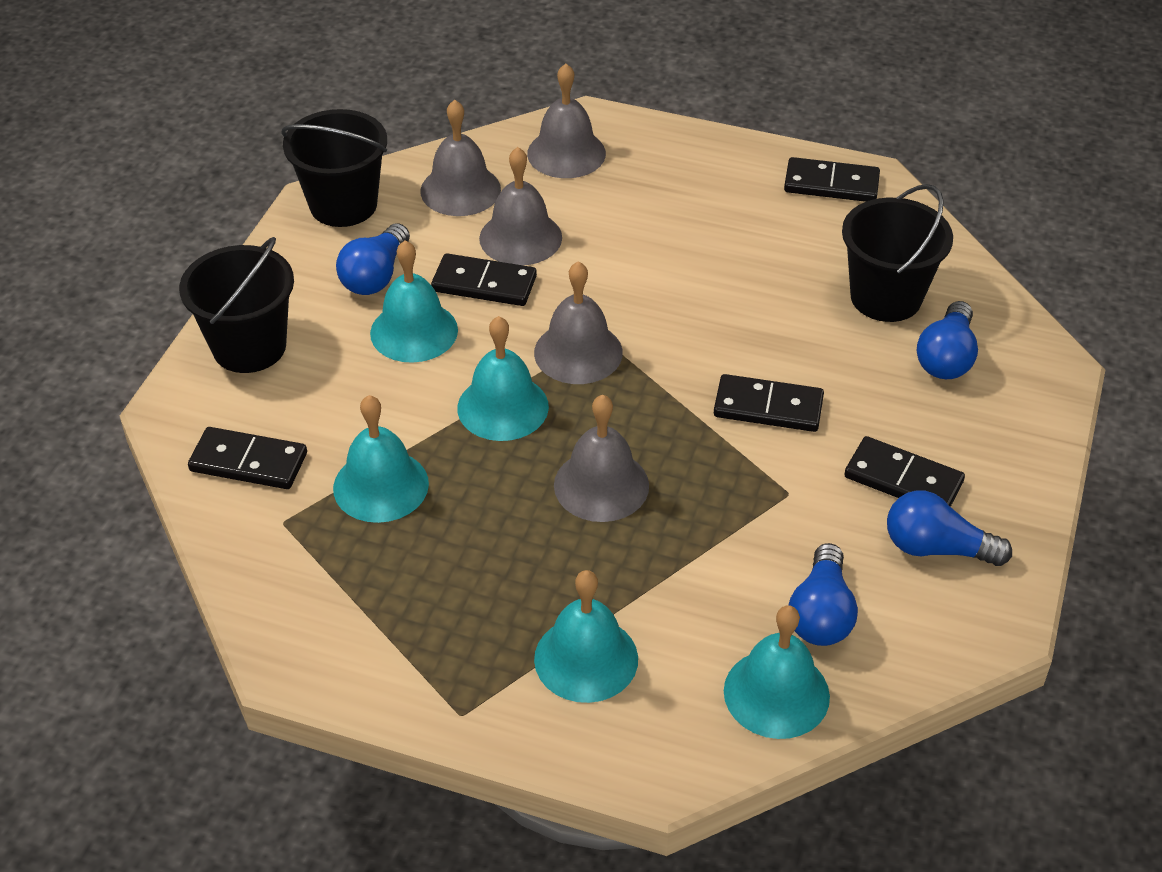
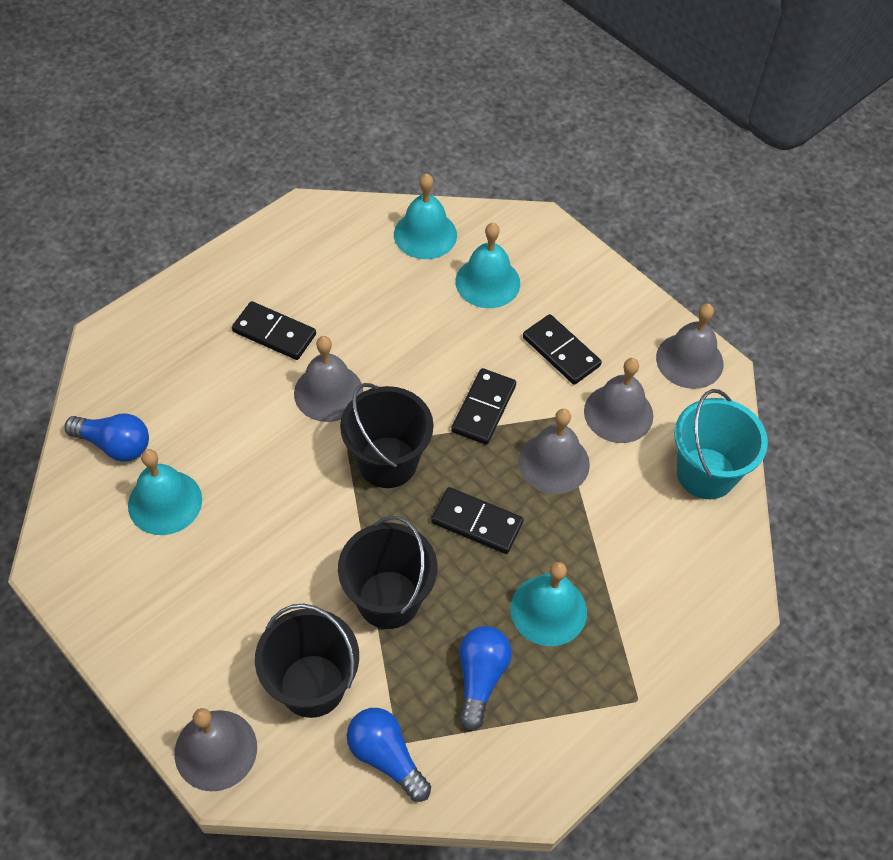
black domino: [188,427,307,489] [431,253,537,306] [714,374,824,432] [784,157,880,202] [844,436,965,507] = 5 -> [232,301,316,360] [431,487,523,554] [451,368,516,445] [523,314,602,385] = 4
blue light bulb: [336,223,410,295] [789,543,858,646] [887,490,1012,566] [917,301,978,379] = 4 -> [65,413,149,462] [347,708,431,802] [459,626,512,731] = 3
turquoise bell: [333,395,429,523] [370,240,458,363] [457,316,549,441] [534,570,638,703] [724,605,830,739] = 5 -> [128,449,202,535] [394,173,457,259] [455,223,520,308] [511,562,587,646] = 4
turquoise bucket: none = 0 -> [674,389,768,499] = 1

